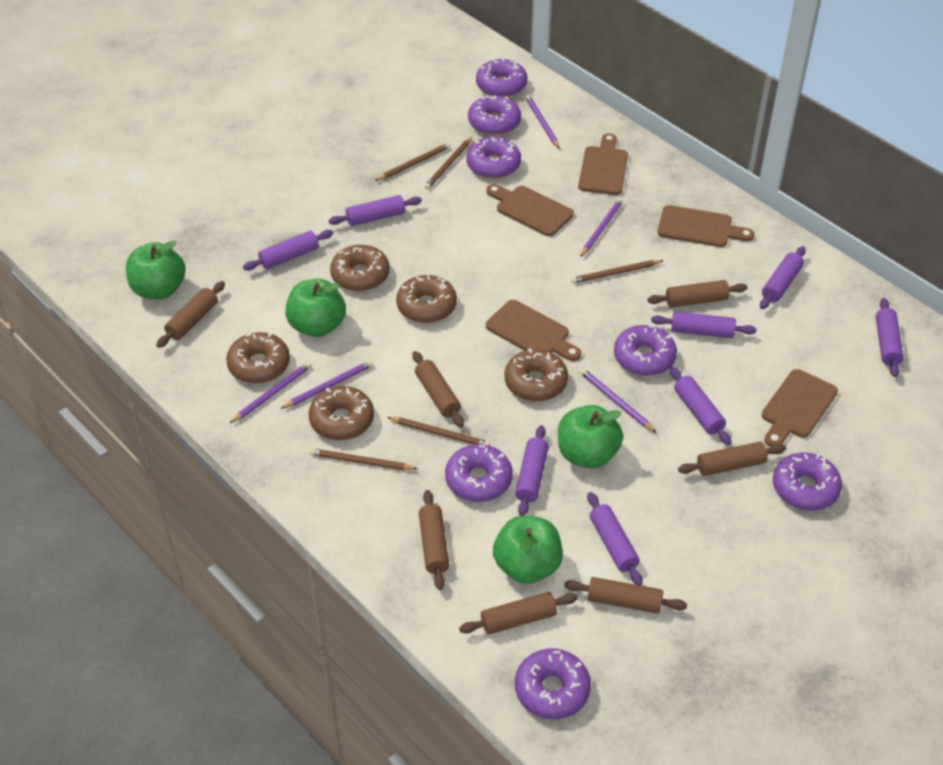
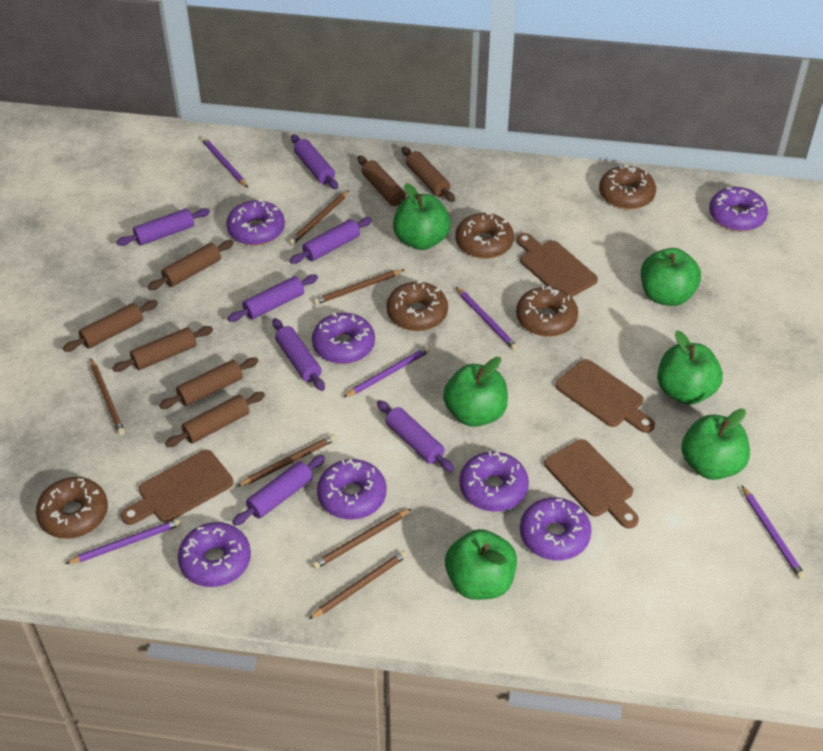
brown cutting board: [486,184,574,236] [486,300,581,361] [578,133,628,195] [658,205,755,247] [762,369,838,447] = 5 -> [121,450,234,525] [516,233,598,297] [544,439,639,528] [555,359,655,433] = 4
brown pencil: [309,448,417,470] [375,143,450,181] [387,417,490,446] [424,137,472,190] [571,260,664,284] = 5 -> [90,359,125,435] [237,434,337,487] [289,190,350,245] [309,551,407,619] [312,508,412,569] [313,270,404,305] = 6
green apple: [126,241,186,299] [285,279,346,337] [493,516,563,584] [558,405,623,469] = 4 -> [393,183,451,250] [443,357,508,427] [445,529,517,600] [641,248,701,306] [657,331,723,405] [681,408,750,480] = 6
purple rolling pin: [243,230,333,270] [328,195,422,226] [515,425,549,516] [587,492,643,586] [651,312,756,338] [670,366,732,445] [760,246,806,309] [876,298,904,377] = 8 -> [116,208,210,246] [228,274,318,322] [232,455,325,526] [272,318,325,391] [290,217,372,264] [291,134,338,189] [377,400,454,472] = 7

